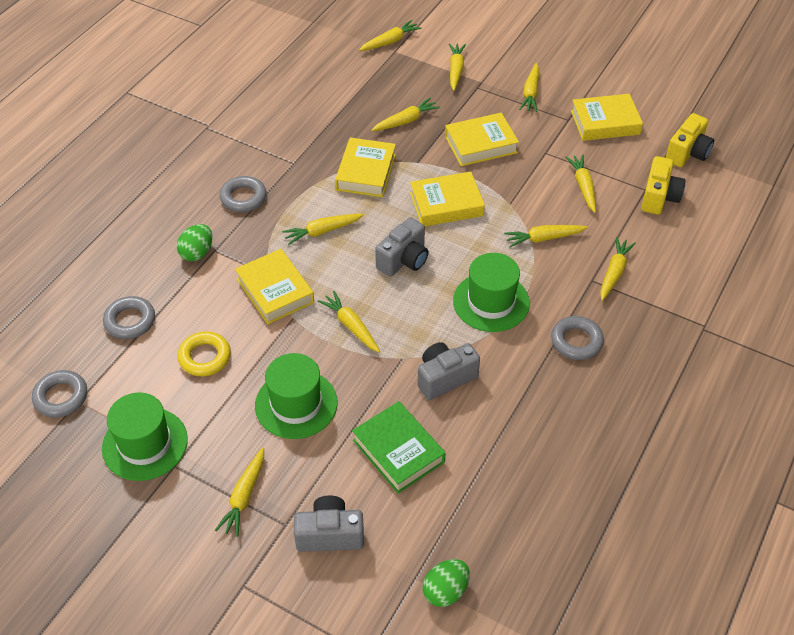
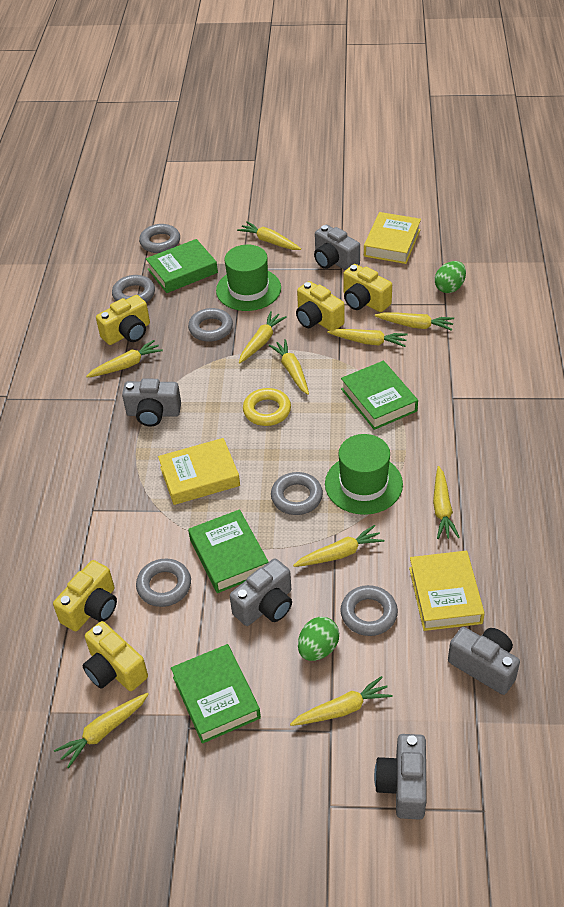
green book: [352,401,446,493] = 1 -> [146,239,218,293] [171,644,261,744] [188,509,269,593] [341,361,418,430] = 4
green hat: [102,392,188,481] [255,353,337,439] [453,253,530,332] = 3 -> [216,245,281,311] [325,434,403,515] = 2
grey camera: [294,495,364,552] [375,217,429,277] [418,342,480,400] = 3 -> [122,379,181,427] [230,559,292,626] [314,225,360,270] [374,734,427,820] [448,627,520,695] = 5
grey ring: [32,370,87,418] [103,296,155,339] [220,176,267,212] [551,316,604,360] = 4 -> [112,275,155,302] [136,558,191,607] [139,224,180,253] [188,308,233,342] [271,472,323,515] [340,585,398,636] = 6
yellow book: [235,249,314,324] [335,138,396,197] [410,171,485,226] [445,113,519,166] [571,94,643,141] = 5 -> [158,438,240,505] [364,212,421,264] [409,551,485,631] = 3
yellow camera: [641,156,686,215] [666,113,714,167] = 2 -> [53,560,117,631] [83,621,148,691] [96,295,150,345] [296,281,345,331] [343,264,392,312] = 5

